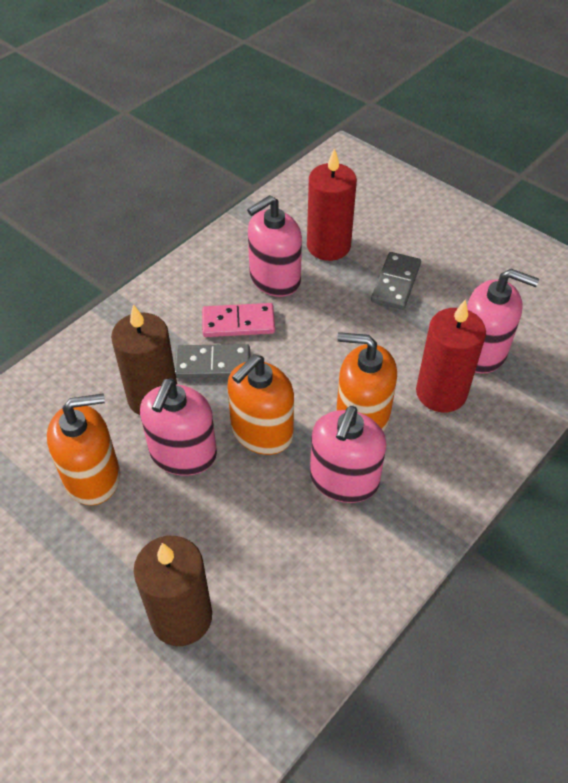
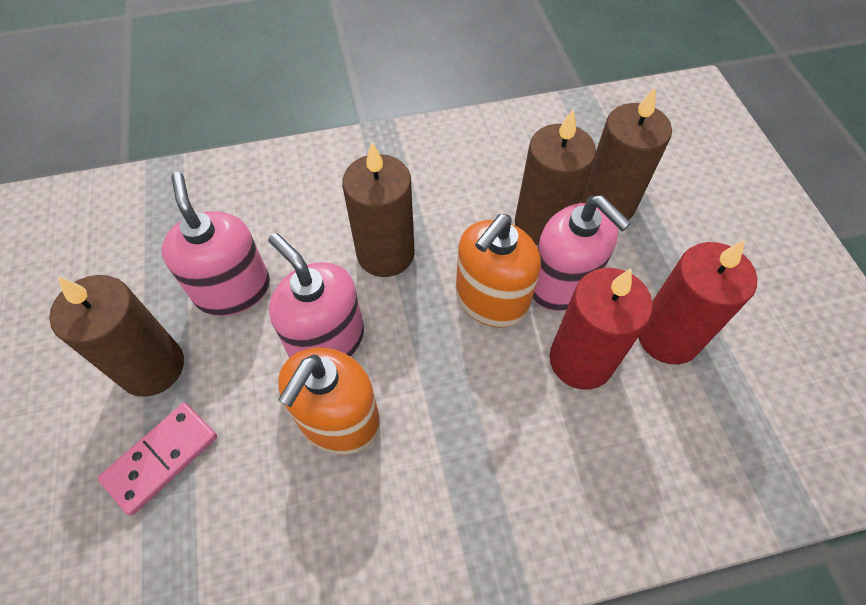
brown candle: [111,304,177,415] [133,536,212,646] = 2 -> [49,275,184,397] [342,143,415,277] [515,109,596,245] [581,86,672,220] = 4
grey domino: [174,344,250,378] [371,252,421,310] = 2 -> none = 0
orange soap dispenser: [47,394,120,505] [227,355,294,455] [336,332,397,431] = 3 -> [278,348,380,455] [456,214,541,327] = 2
pink soap dispenser: [140,378,217,476] [247,195,302,297] [310,406,386,503] [467,269,539,373] = 4 -> [161,172,270,316] [268,233,364,358] [532,195,631,311] = 3

